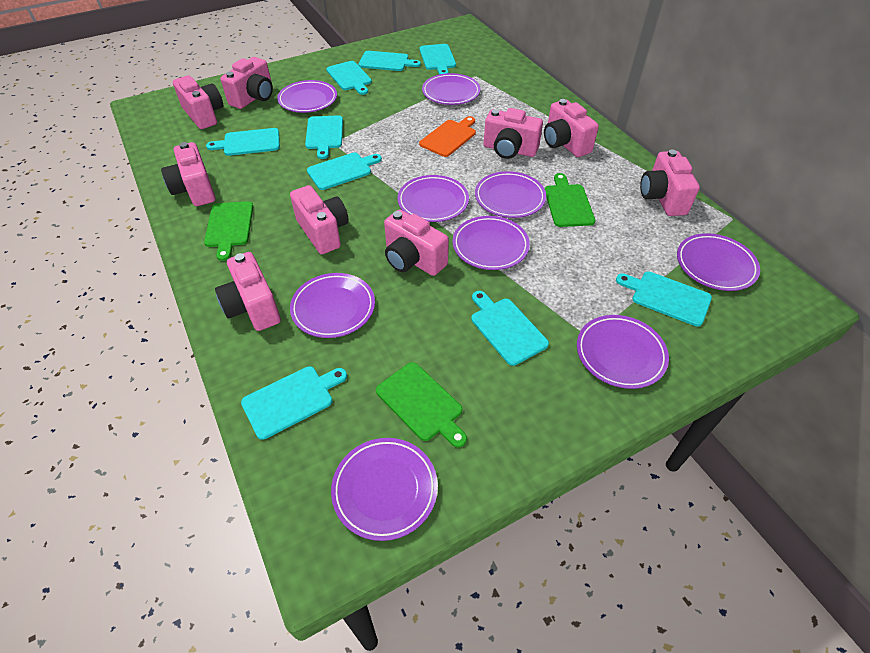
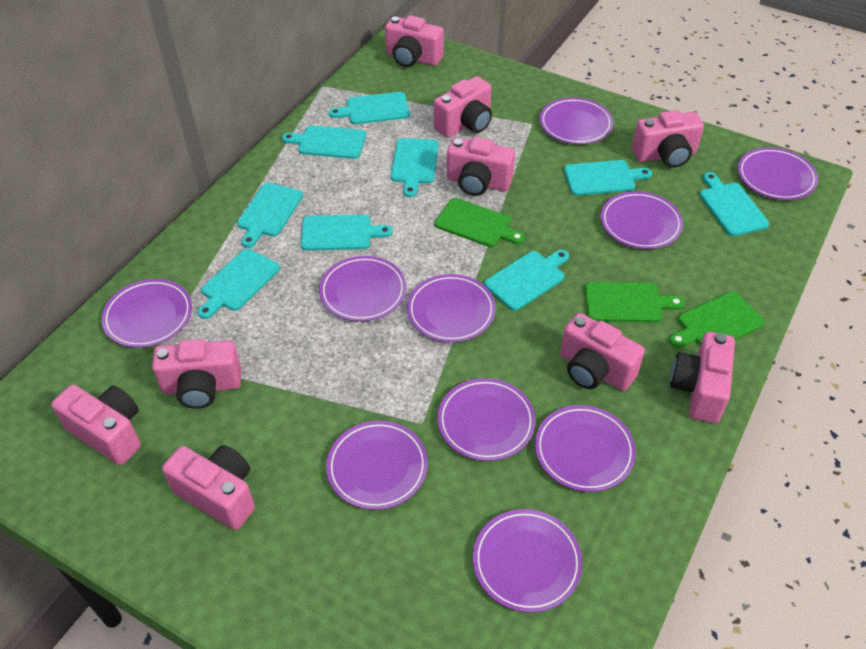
orange cutting board: [419,116,476,157] = 1 -> none = 0
purple plate: [277,80,337,113] [290,273,375,338] [331,438,438,541] [397,175,469,222] [422,73,480,105] [453,216,530,270] [475,171,546,218] [577,315,669,389] [677,233,760,291] = 9 -> [101,279,192,348] [319,256,406,322] [326,421,428,510] [407,274,496,342] [438,378,535,461] [473,509,583,613] [535,405,636,492] [540,97,613,144] [601,191,683,249] [738,147,818,200] = 10

